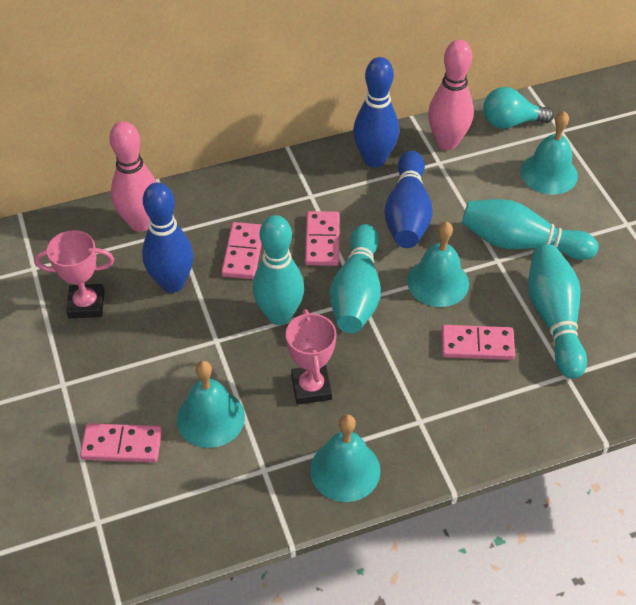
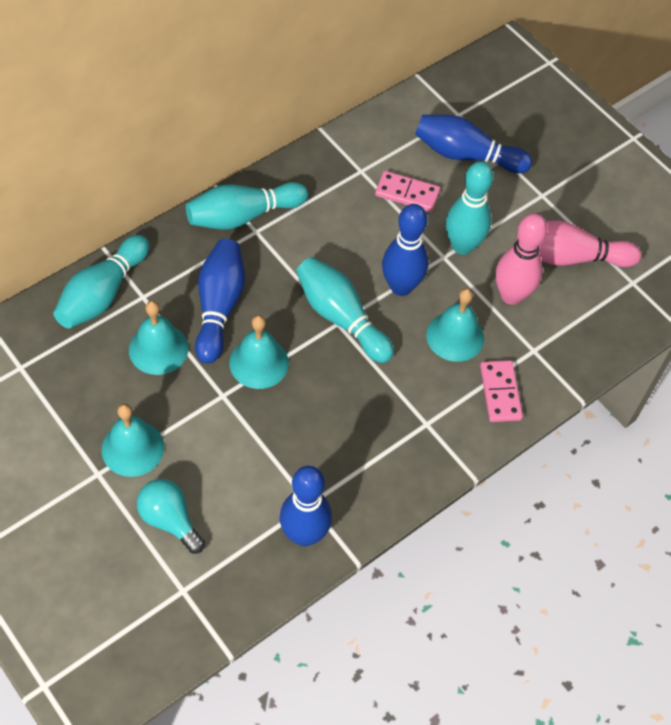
blue bowling pin: [142,182,193,293] [353,57,399,168] [384,150,432,248] = 3 -> [195,239,245,364] [280,466,332,546] [382,204,428,296] [415,115,532,173] = 4
pink domino: [80,423,162,462] [221,222,262,279] [305,211,339,266] [441,325,515,360] = 4 -> [375,171,440,212] [480,360,523,422] = 2
pink trophy: [34,230,114,318] [286,309,336,405] = 2 -> none = 0

